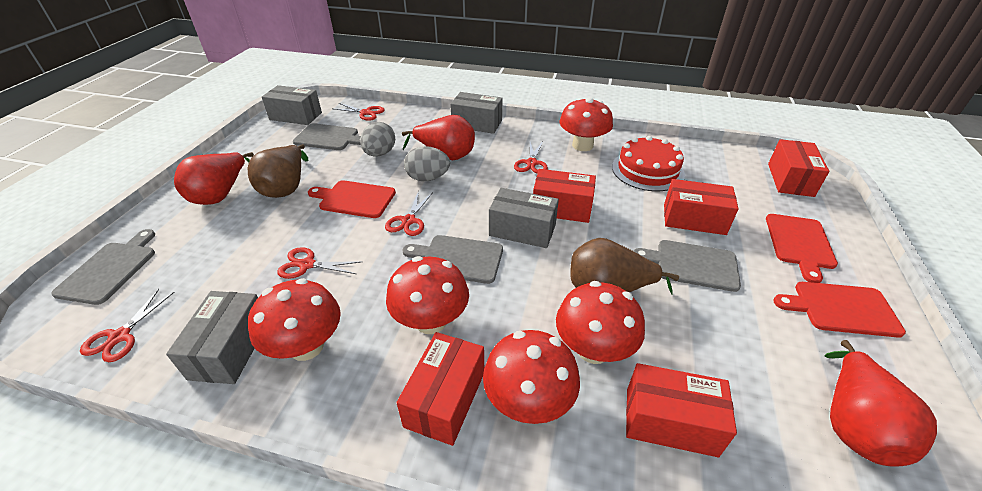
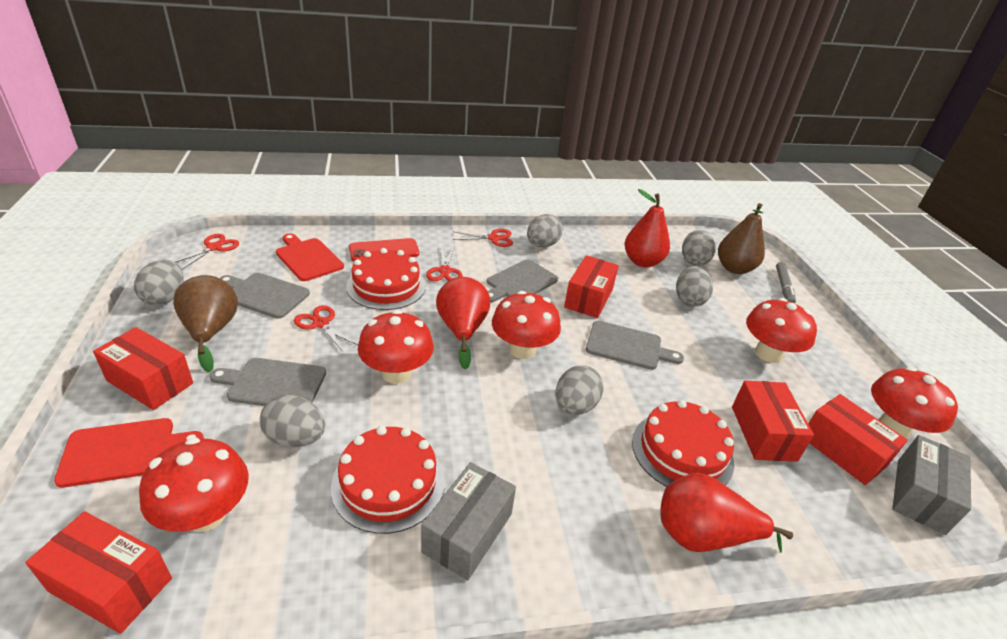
grey box: [166,291,258,384] [262,85,322,125] [450,92,502,134] [489,188,559,248] = 4 -> [421,462,516,580] [892,435,971,535] = 2
grey egg: [360,122,395,156] [404,146,450,181] = 2 -> [134,260,184,306] [260,395,325,447] [527,214,563,247] [555,365,604,415] [676,266,713,307] [682,230,716,266] = 6
grey marker: none = 0 -> [776,262,796,304] = 1
red cake: [612,136,685,191] = 1 -> [331,426,445,534] [346,248,426,310] [632,400,734,487] = 3
red cutting board: [308,180,396,218] [766,214,838,283] [773,282,906,338] = 3 -> [54,418,204,488] [276,233,344,281] = 2
red phone: none = 0 -> [349,238,419,261] = 1
red scissors: [80,289,174,362] [277,247,361,279] [334,103,385,121] [385,191,433,236] [514,141,548,174] = 5 -> [175,234,239,270] [294,305,358,352] [426,247,463,281] [453,229,513,247] = 4

